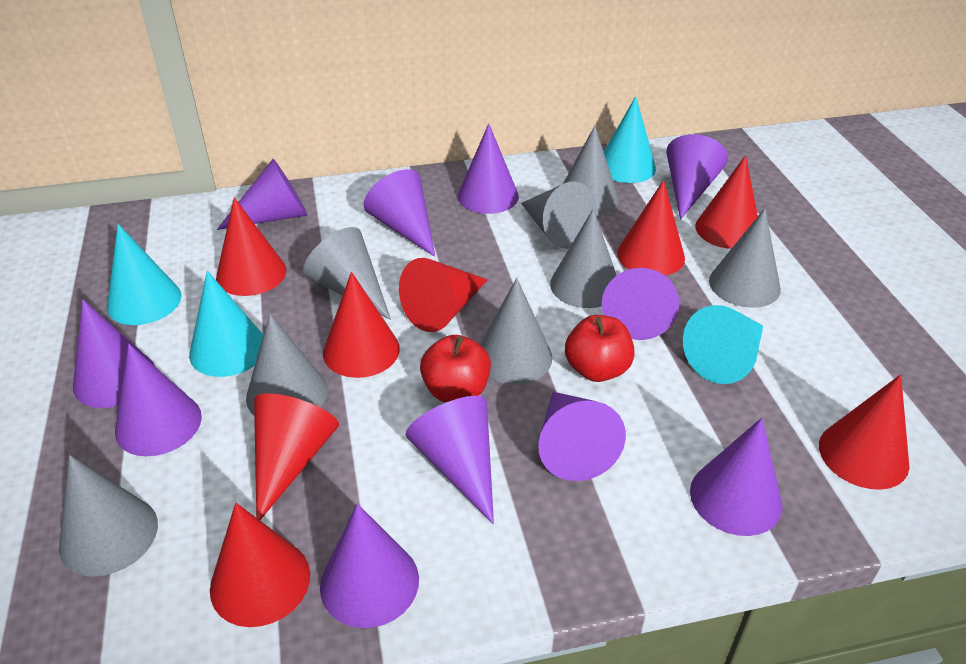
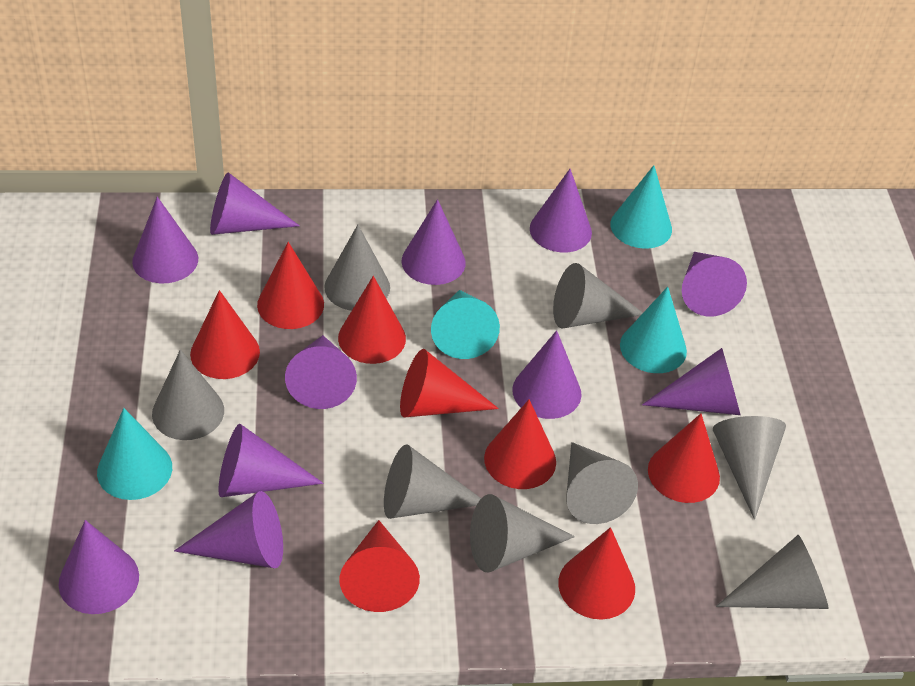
red apple: [420,335,491,403] [565,315,635,382] = 2 -> none = 0

